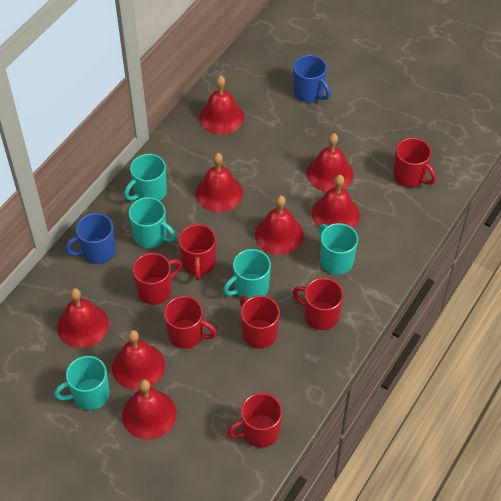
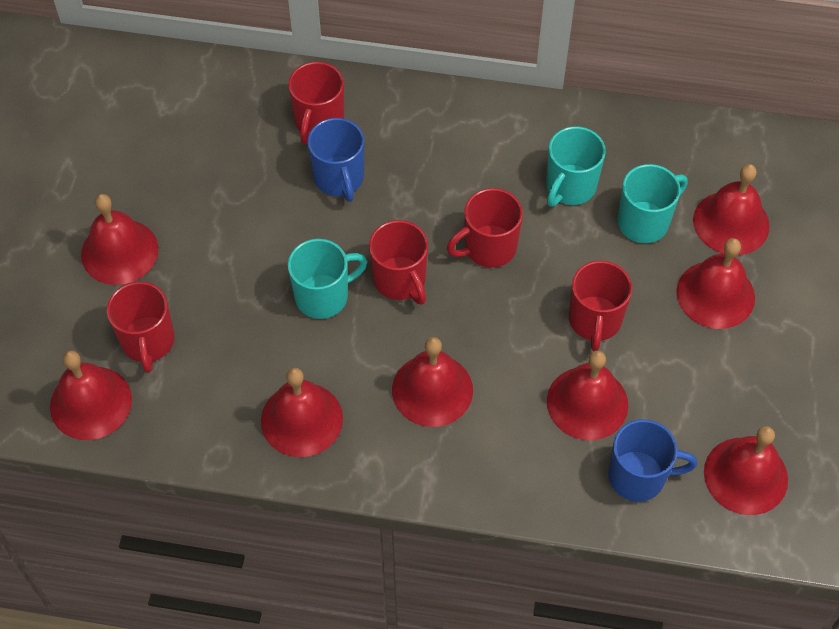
red mug: [133,253,182,305] [164,296,217,349] [179,224,216,280] [227,393,282,448] [240,296,280,349] [292,278,343,330] [393,138,436,187] = 7 -> [107,282,175,373] [288,62,344,144] [369,220,428,305] [447,188,523,268] [569,261,632,351] = 5
turquoise mug: [54,356,110,410] [124,154,167,201] [129,197,176,248] [223,249,271,298] [318,223,358,275] = 5 -> [288,239,367,319] [546,126,606,207] [617,164,688,243] = 3

